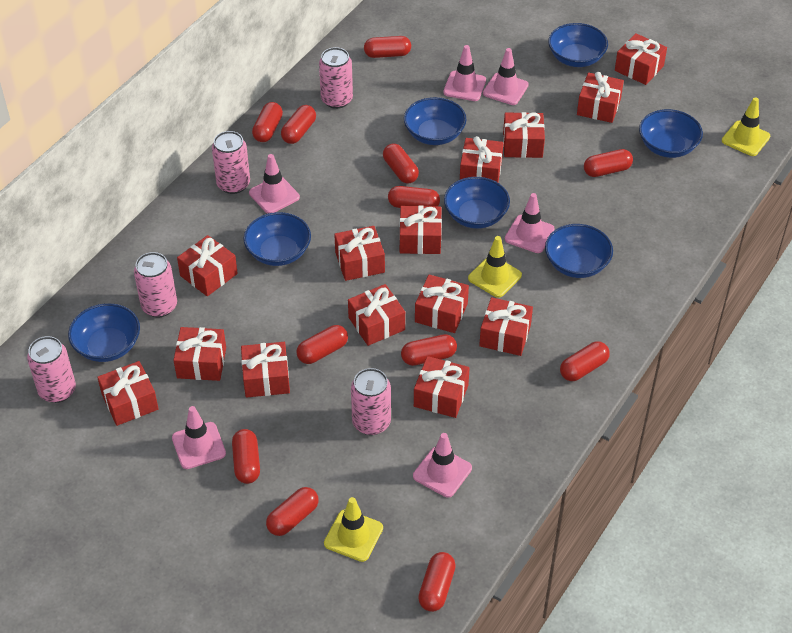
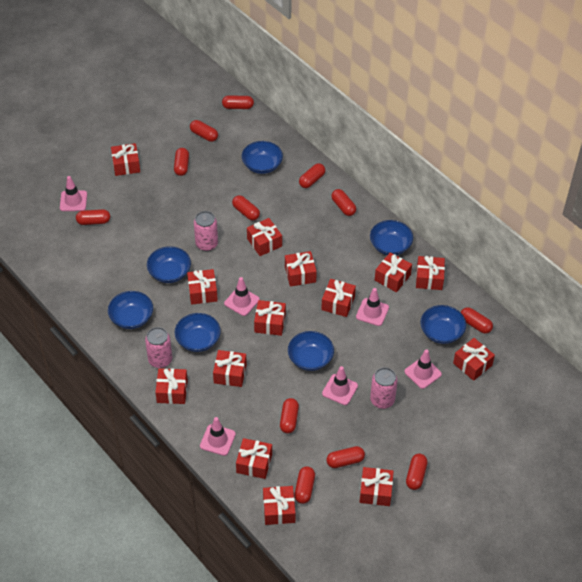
pink can: [27,336,76,403] [134,252,177,317] [212,131,250,194] [319,47,353,109] [351,368,391,435] = 5 -> [145,327,172,368] [194,211,218,251] [370,367,398,409] = 3
yellow traffic cone: [324,497,383,562] [468,236,522,298] [722,97,770,156] = 3 -> none = 0

